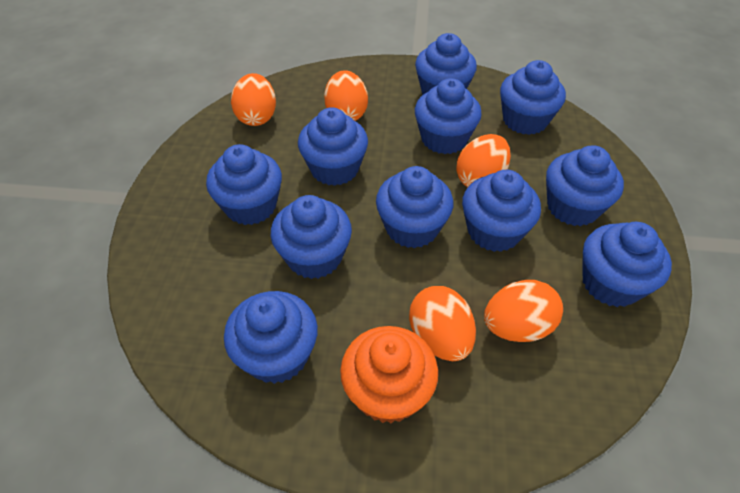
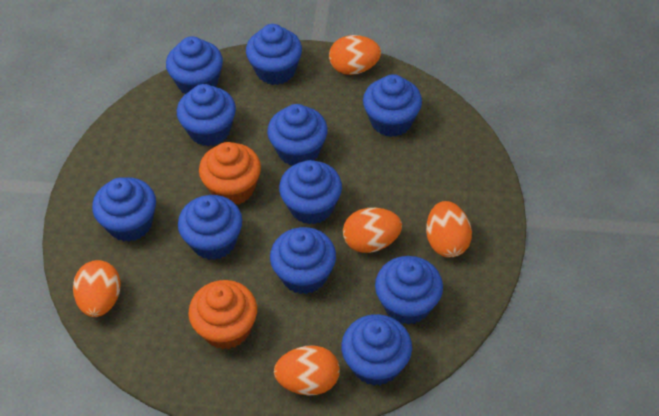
orange cupcake: [340,326,438,423] = 1 -> [188,280,257,349] [199,142,261,205] = 2

